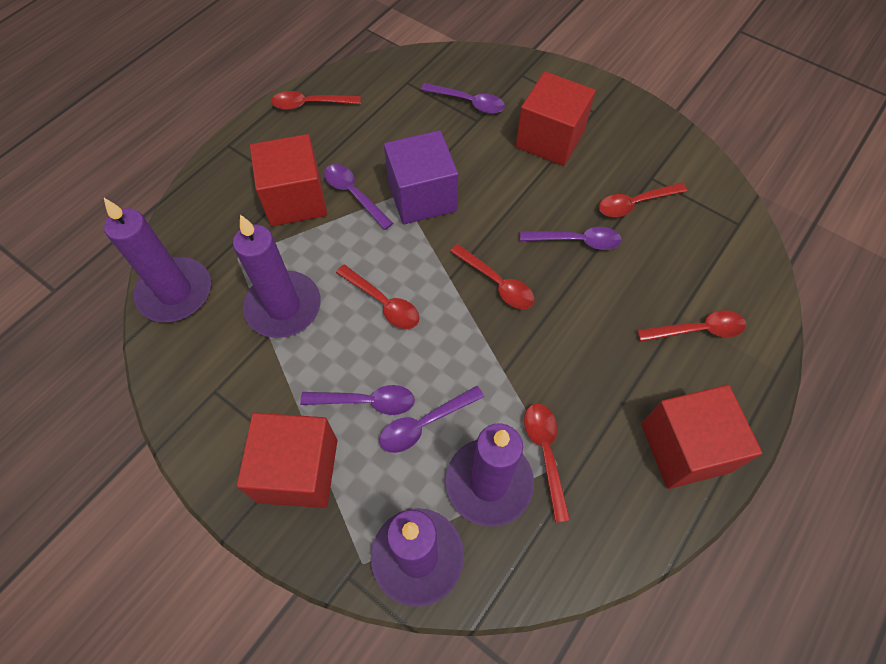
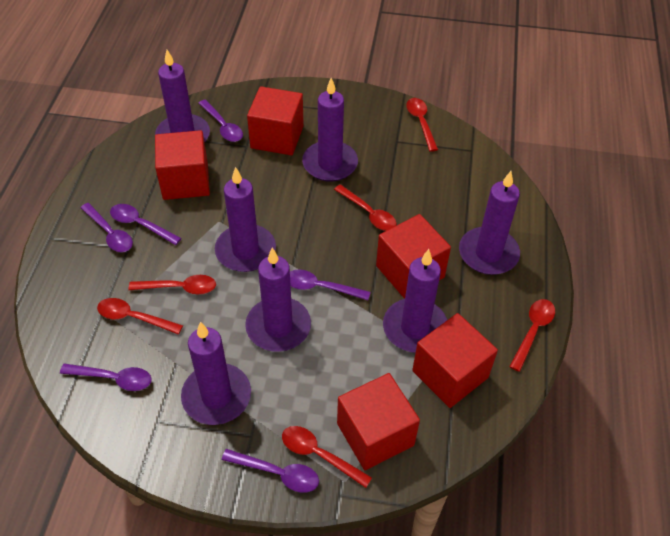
purple candle: [104,198,211,322] [233,215,321,338] [371,508,464,607] [446,423,534,527] = 4 -> [155,50,210,142] [181,322,251,425] [215,167,276,272] [245,248,311,352] [302,78,358,182] [383,249,447,353] [459,171,520,275] = 7
purple cube: [384,130,458,224] = 1 -> none = 0
purple spoon: [300,385,415,415] [324,164,393,230] [379,386,484,453] [421,83,505,114] [520,227,622,250] = 5 -> [60,363,152,391] [80,203,133,252] [110,204,181,245] [198,100,243,142] [222,449,319,493] [290,270,370,300] = 6
red cube: [237,413,337,508] [250,134,327,226] [516,71,596,166] [641,385,762,489] = 4 -> [155,130,210,200] [247,86,304,155] [337,373,420,470] [376,214,451,299] [412,313,498,408] = 5

